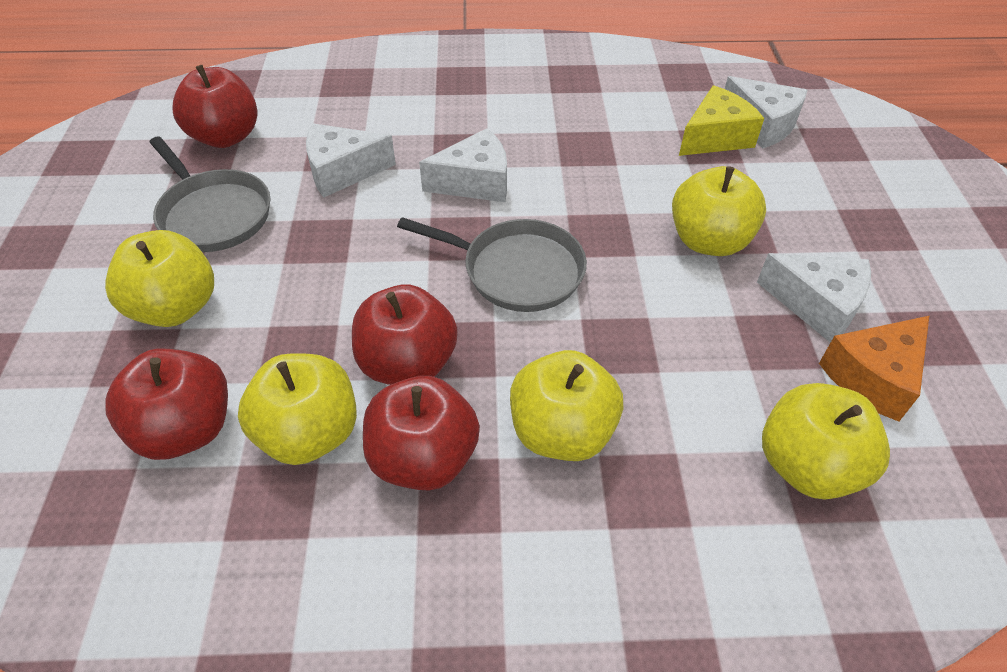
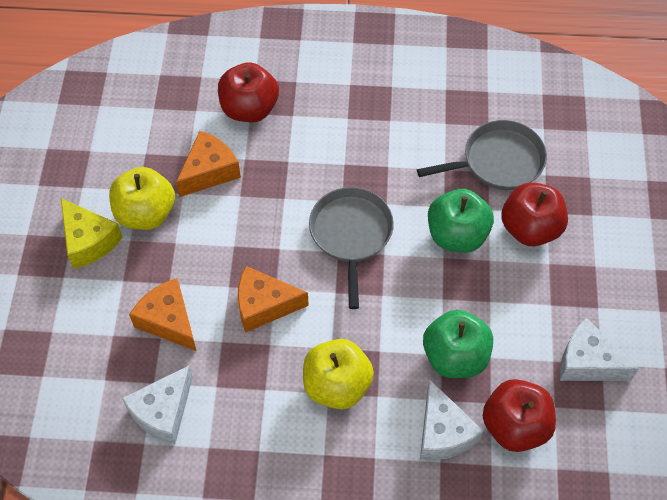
green apple: none = 0 -> [423,310,493,378] [428,189,494,253] = 2
orange cheese: [819,316,929,422] = 1 -> [129,278,196,351] [176,131,241,197] [238,266,309,333] = 3
red apple: [105,349,228,460] [172,65,257,148] [352,284,458,385] [363,375,480,491] = 4 -> [218,62,279,122] [483,379,556,452] [501,182,568,247] = 3
white cheese: [306,123,396,198] [419,128,507,202] [725,76,808,148] [757,253,871,343] = 4 -> [122,366,193,444] [420,380,483,460] [560,317,639,381] = 3
yellow apple: [105,230,214,327] [238,353,357,465] [510,350,623,461] [672,166,766,256] [762,383,890,500] = 5 -> [109,167,175,230] [303,339,374,409] = 2

